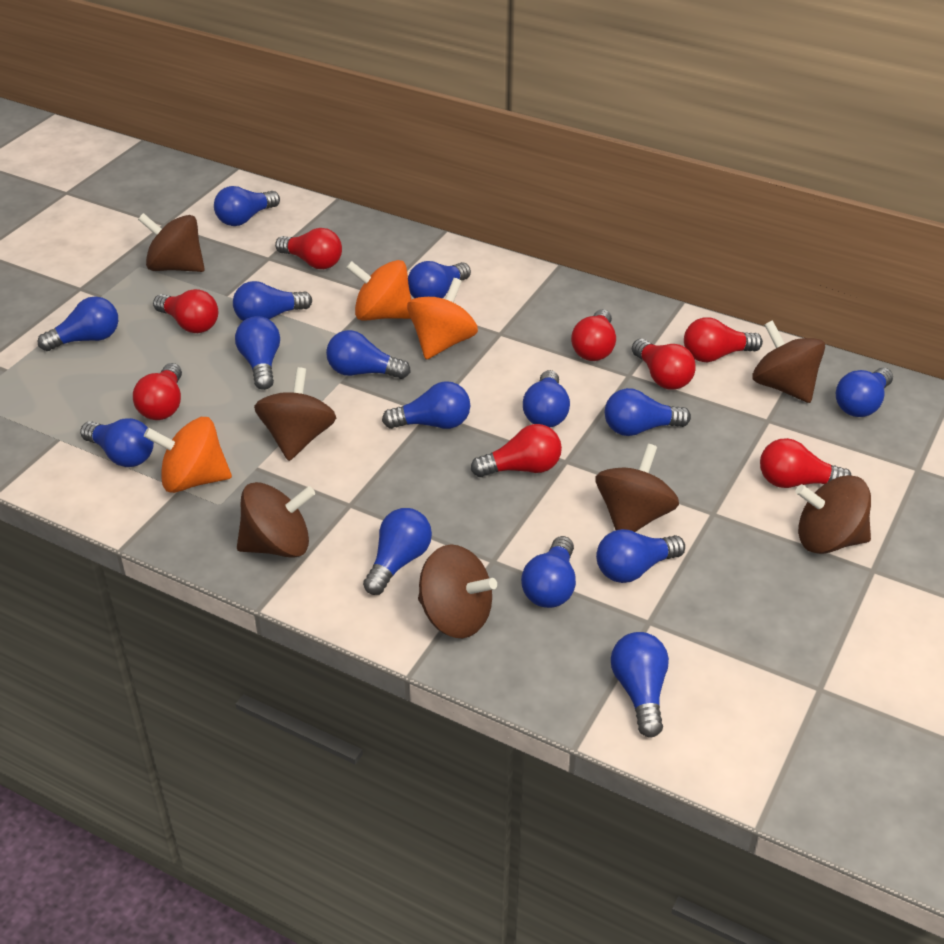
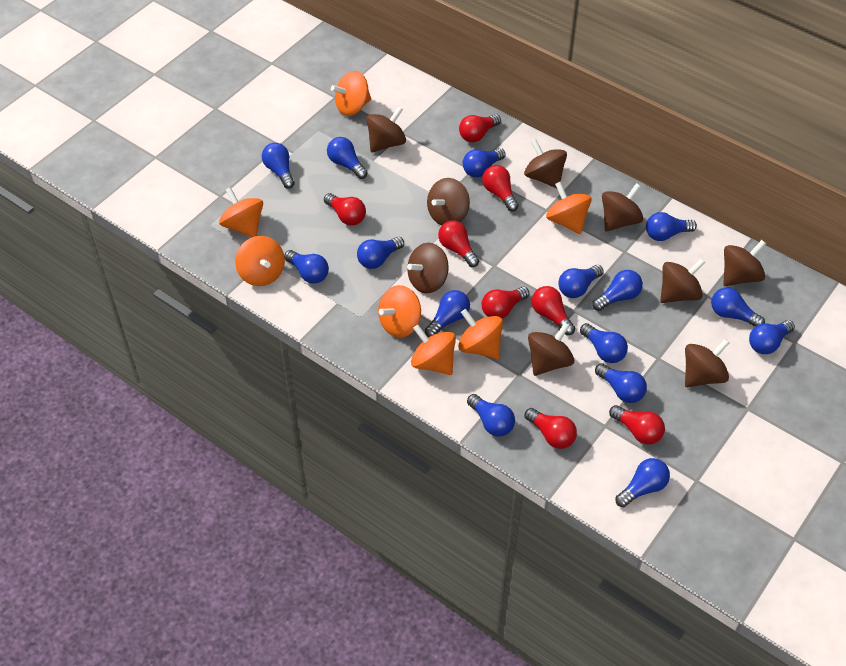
brown spinning top: [138,213,205,272] [237,482,315,558] [254,367,336,461] [418,544,497,638] [595,444,679,532] [752,320,825,403] [796,475,871,554] = 7 -> [367,106,406,153] [407,243,449,294] [427,178,470,226] [524,139,567,188] [528,322,574,376] [602,183,643,231] [660,259,705,303] [685,339,730,387] [723,240,766,286] = 9
orange spinning top: [144,417,232,493] [346,260,411,321] [407,278,478,359] = 3 -> [219,187,263,237] [235,236,285,286] [331,71,371,116] [378,285,421,338] [411,325,456,375] [458,309,503,359] [546,181,591,234] = 7

